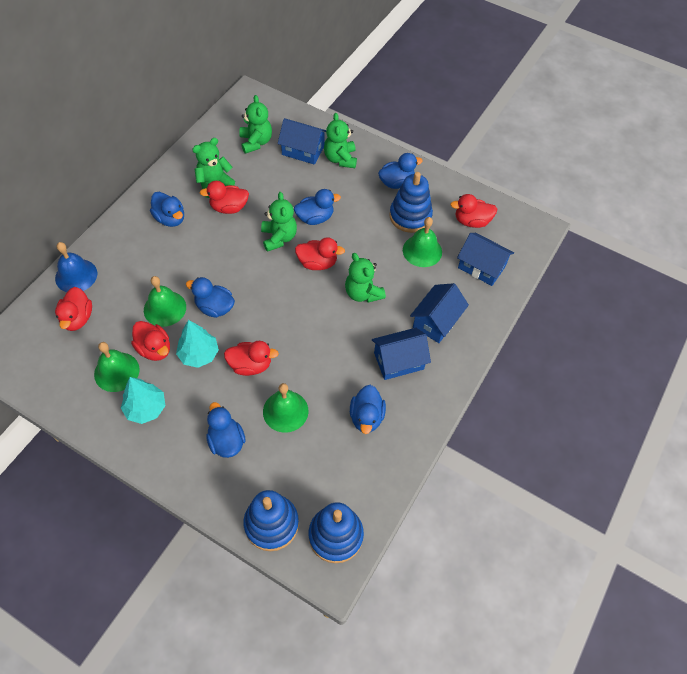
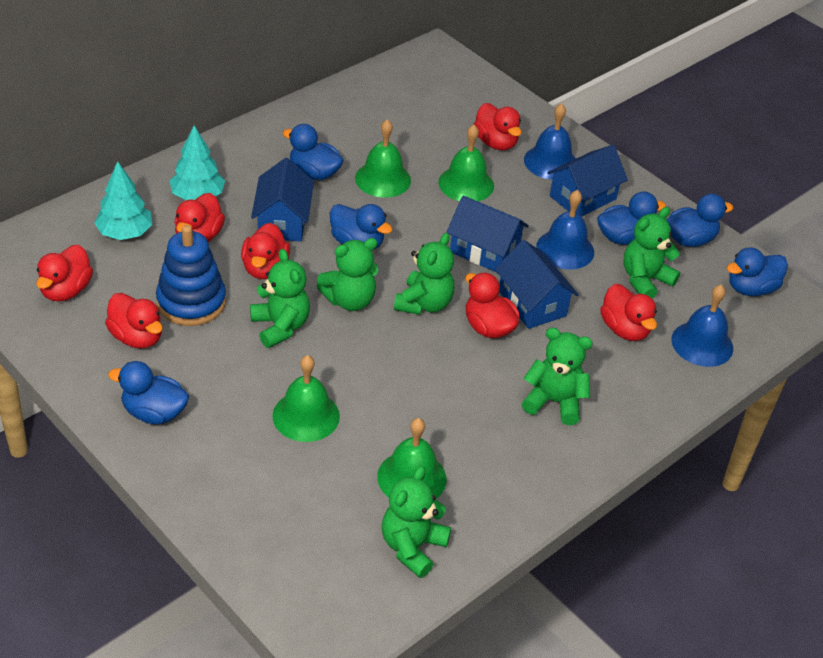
blue bell: [55,242,97,292] = 1 -> [524,103,576,180] [536,190,594,270] [671,284,733,367] = 3
blue stacking toy: [243,490,299,551] [309,502,364,563] [389,172,433,233] = 3 -> [156,225,226,326] = 1
green teddy bear: [192,138,235,198] [239,95,272,154] [261,192,297,252] [324,113,357,168] [345,253,386,303] = 5 -> [250,249,310,348] [317,238,378,311] [382,466,451,578] [394,233,455,315] [521,328,593,425] [623,207,681,299] = 6
red duck: [55,287,92,331] [131,321,170,361] [200,181,249,214] [224,341,279,376] [295,237,345,270] [450,194,497,228] = 6 -> [36,245,93,302] [105,293,163,348] [174,193,225,242] [241,223,290,279] [465,273,520,338] [473,103,522,150] [600,284,657,341] = 7

